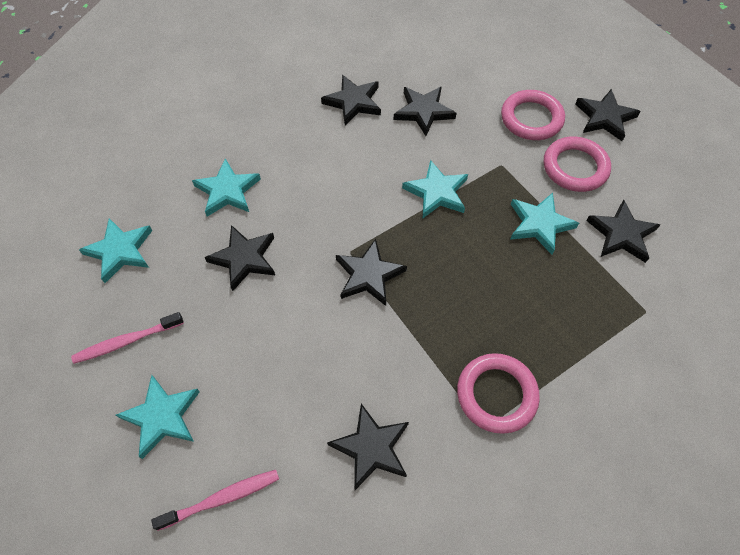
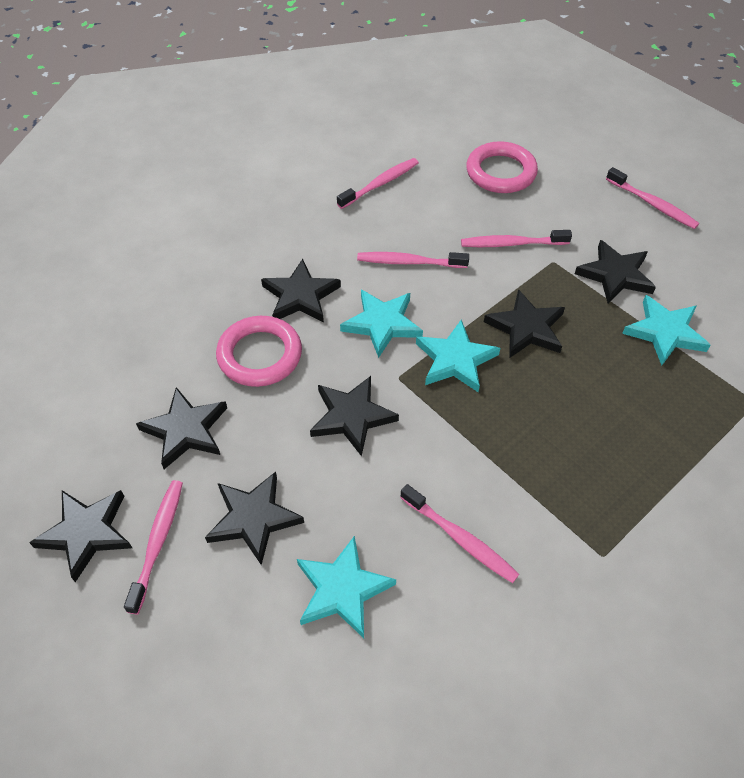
pink ring: [457,353,540,434] [501,90,565,140] [544,136,611,192] = 3 -> [216,316,302,387] [466,141,538,193] = 2
pink toothbrush: [71,312,184,364] [151,470,279,531] = 2 -> [124,480,183,614] [337,158,419,209] [357,252,469,268] [400,484,519,583] [461,230,572,247] [606,167,699,229] = 6
turquoise star: [79,218,152,283] [116,375,200,459] [192,158,261,217] [402,160,468,218] [510,193,579,255] = 5 -> [297,536,396,638] [340,290,423,358] [416,320,500,392] [622,295,711,365] = 4

